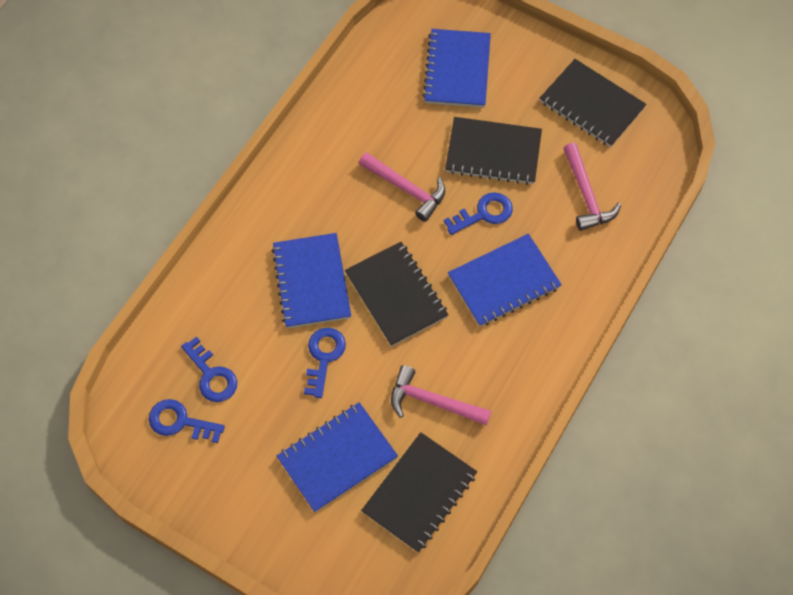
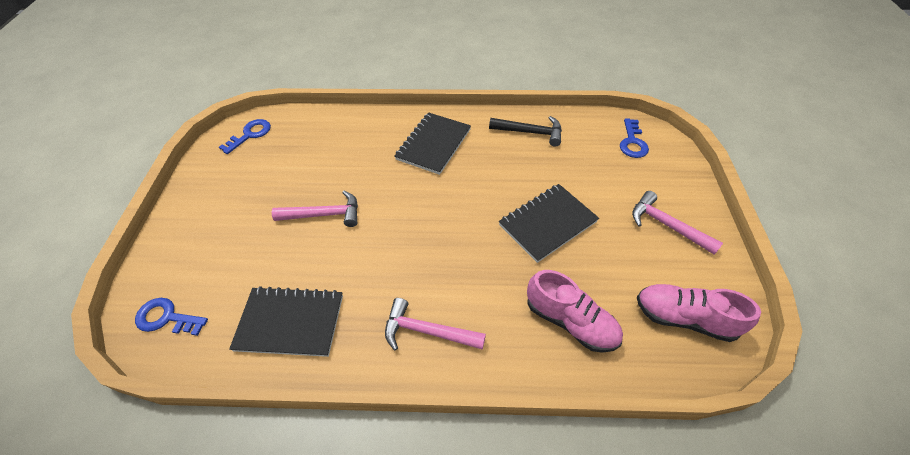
black hammer: none = 0 -> [489,116,562,147] = 1
black notebook: [345,242,448,347] [361,432,477,553] [445,117,542,185] [540,59,646,147] = 4 -> [229,286,343,357] [395,112,471,175] [499,184,599,263] = 3
blue key: [149,399,225,443] [181,336,237,402] [304,328,346,398] [444,192,513,235] = 4 -> [135,298,208,336] [219,119,271,154] [620,119,649,158] = 3
blue notebook: [272,233,351,328] [277,402,398,512] [423,29,491,108] [448,234,562,327] = 4 -> none = 0
pink shoe: none = 0 -> [527,270,623,353] [637,284,761,342] = 2

